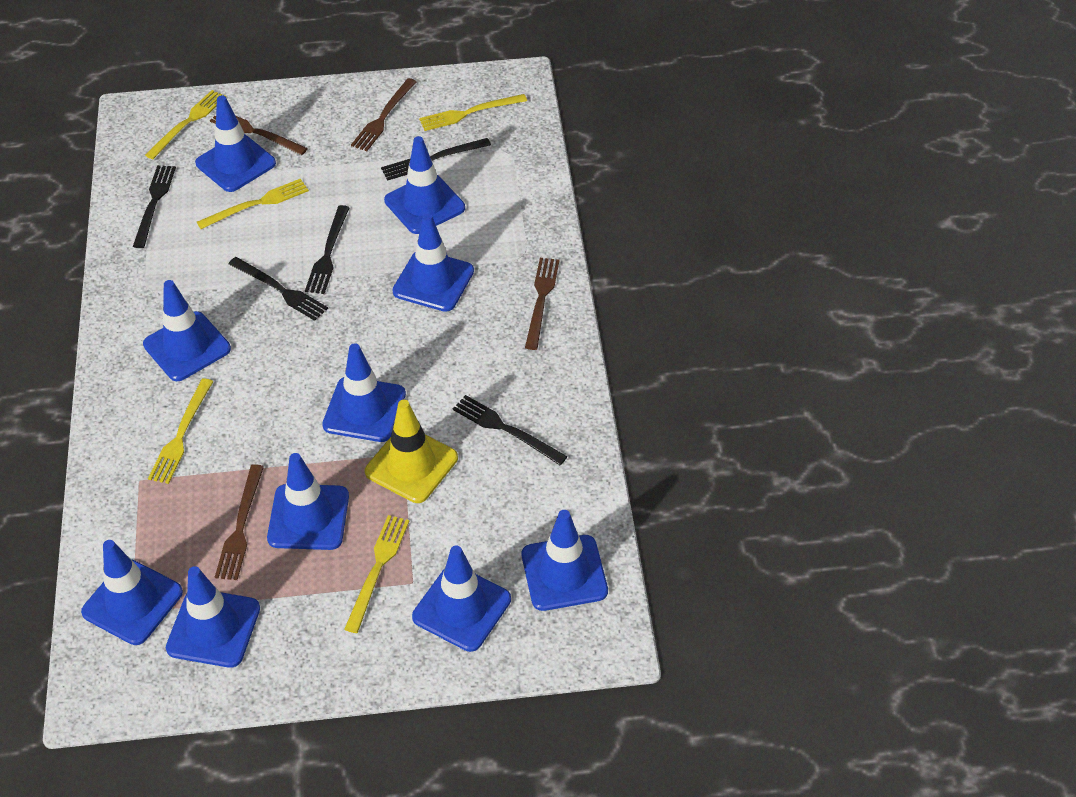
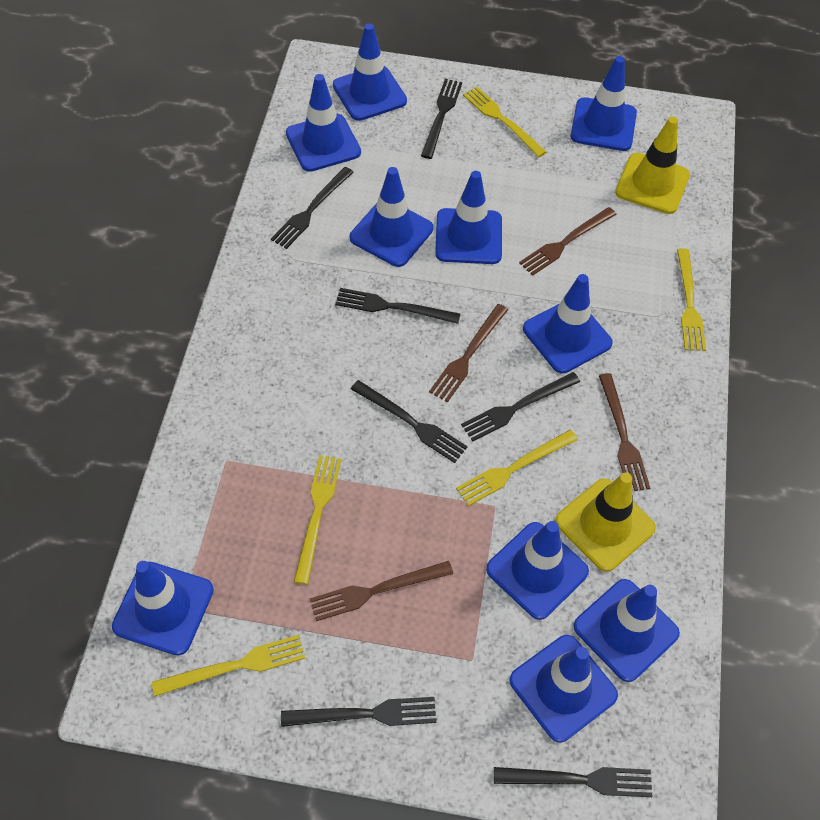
black fork: [133,165,176,248] [229,257,328,321] [305,205,350,294] [381,138,491,181] [453,395,568,465] = 5 -> [271,167,353,249] [281,697,436,727] [335,288,460,324] [351,380,468,463] [421,79,462,159] [461,372,580,442] [494,767,653,797] = 7
yellow traffic cone: [365,400,458,503] = 1 -> [555,472,656,572] [615,117,690,214] = 2

